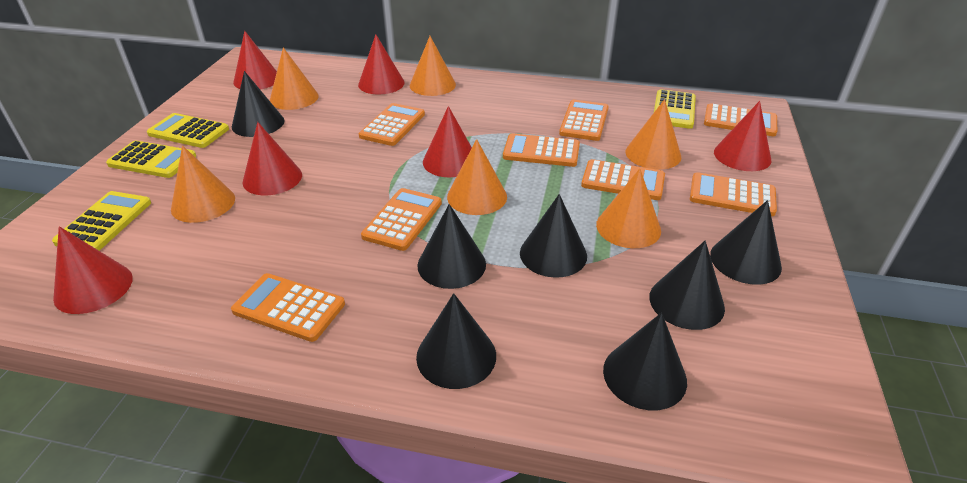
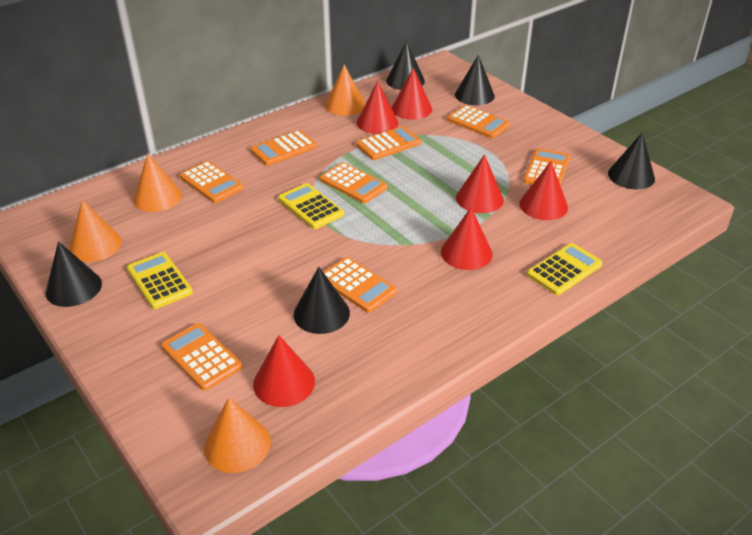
black cone: [232,71,285,137] [416,293,496,389] [417,204,486,289] [520,194,587,278] [603,313,687,410] [649,240,725,330] [710,200,782,285] = 7 -> [45,241,102,307] [294,267,350,334] [386,41,425,90] [455,55,495,105] [608,132,655,189] = 5
orange cone: [171,146,235,223] [270,47,319,110] [410,36,456,96] [447,139,507,215] [596,168,661,248] [626,99,681,170] = 6 -> [69,200,122,262] [133,154,182,212] [204,397,271,473] [325,65,365,116] = 4
yellow calculator: [52,191,151,251] [106,140,196,178] [147,113,229,148] [654,89,696,129] = 4 -> [127,252,193,309] [278,183,344,229] [527,243,603,295] = 3

